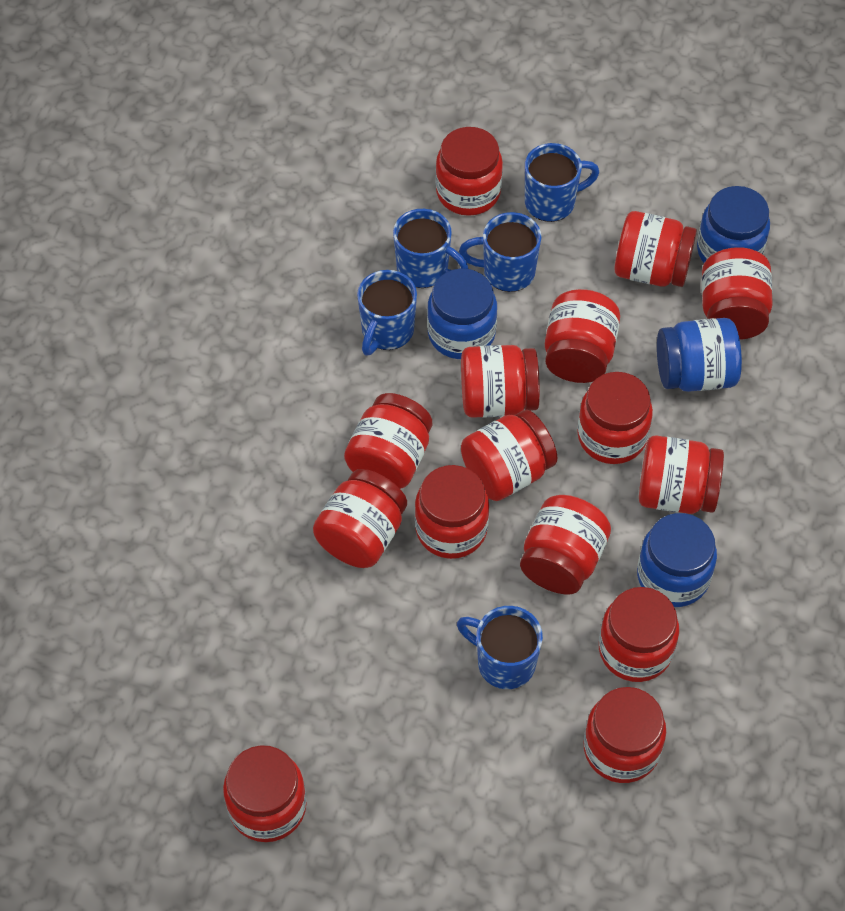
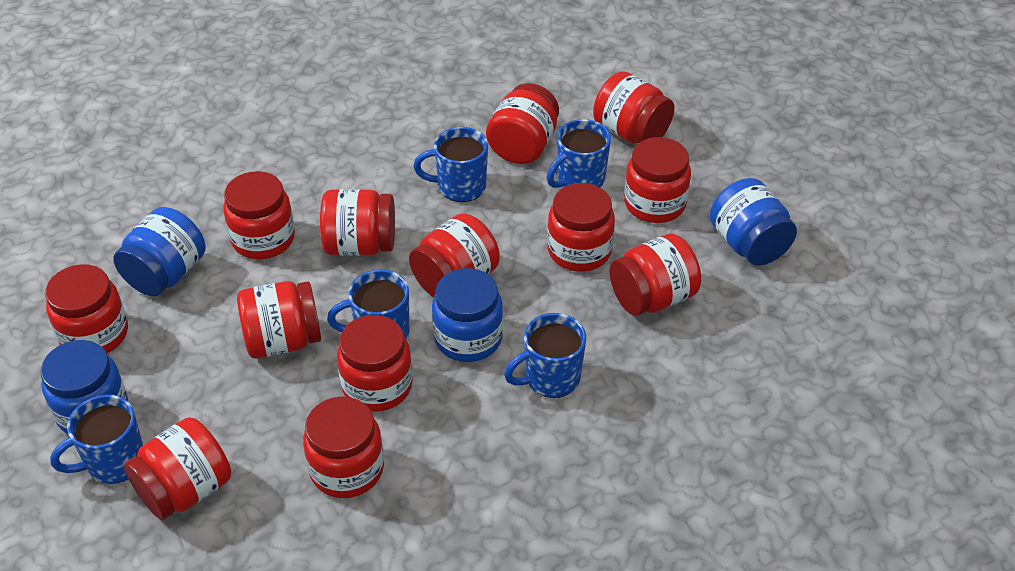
red jar: [223,745,307,842] [313,469,407,568] [344,393,432,489] [415,465,489,559] [435,127,503,216] [461,345,540,418] [461,410,558,501] [520,495,611,595] [545,289,620,383] [577,372,653,464] [584,687,666,783] [599,587,679,682] [615,211,697,287] [639,435,724,514] [702,247,773,340] = 15 -> [45,264,128,353] [124,417,231,520] [223,171,295,259] [237,281,321,358] [303,396,384,498] [320,189,395,256] [337,315,413,412] [409,213,500,297] [486,83,559,164] [547,183,615,272] [593,71,675,143] [610,234,701,316] [624,137,691,223] = 13

